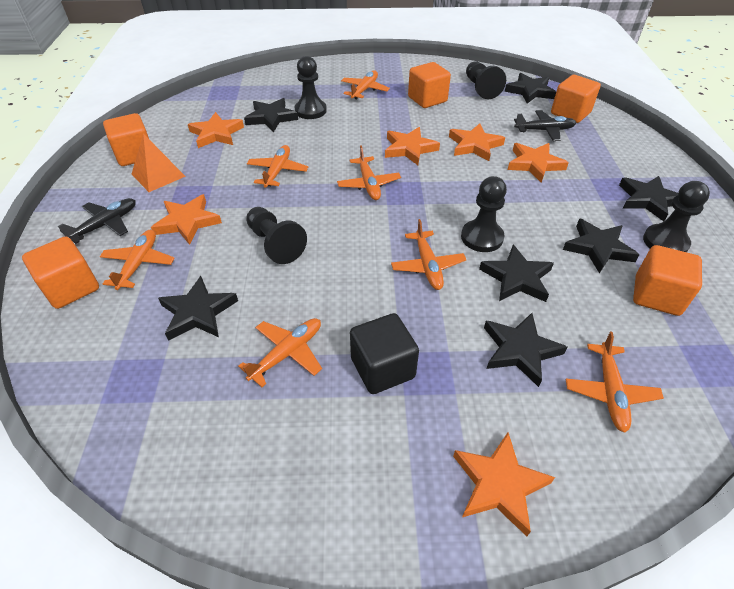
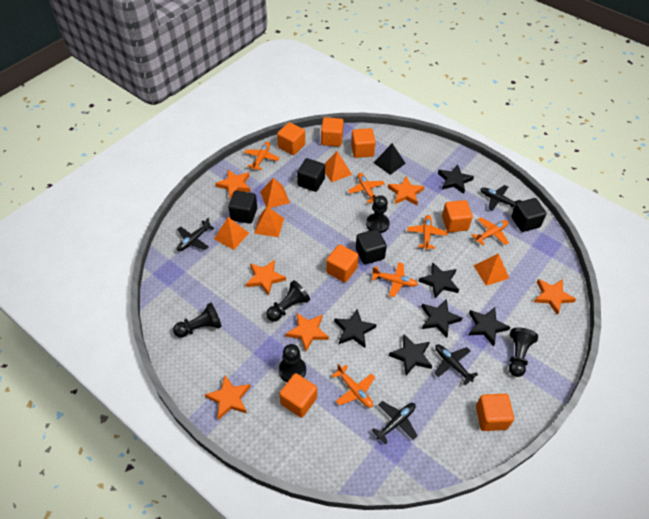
black cube: [350,313,419,394] = 1 -> [228,191,257,224] [297,158,325,192] [356,229,387,265] [511,198,547,232] = 4
black plane: [58,198,136,244] [514,110,576,141] = 2 -> [177,218,214,251] [372,401,417,445] [434,344,478,385] [481,185,522,211] = 4
black pyramid: none = 0 -> [374,143,406,175] = 1
black star: [158,276,238,341] [244,98,298,133] [479,245,554,302] [484,313,568,387] [505,73,556,104] [563,219,639,274] [619,176,678,221] = 7 -> [334,309,377,348] [389,334,432,375] [419,262,459,298] [422,299,463,338] [438,164,474,194] [469,307,510,346] = 6
orange cube: [22,236,99,309] [103,113,149,166] [408,62,451,108] [551,75,601,123] [633,245,702,316] = 5 -> [277,122,305,155] [279,373,317,418] [321,117,344,147] [326,244,359,282] [351,128,376,158] [442,200,473,232] [476,394,514,431] = 7
orange plane: [100,230,175,290] [238,318,322,387] [247,145,308,188] [337,145,401,200] [341,71,390,99] [391,219,466,290] [566,332,664,433] = 7 -> [244,142,280,170] [332,364,375,408] [348,173,385,203] [372,262,418,297] [407,215,447,250] [472,217,509,246] = 6
orange pyramid: [132,134,186,192] = 1 -> [214,217,249,250] [254,206,284,237] [260,177,290,208] [324,151,352,182] [473,253,509,286] = 5

